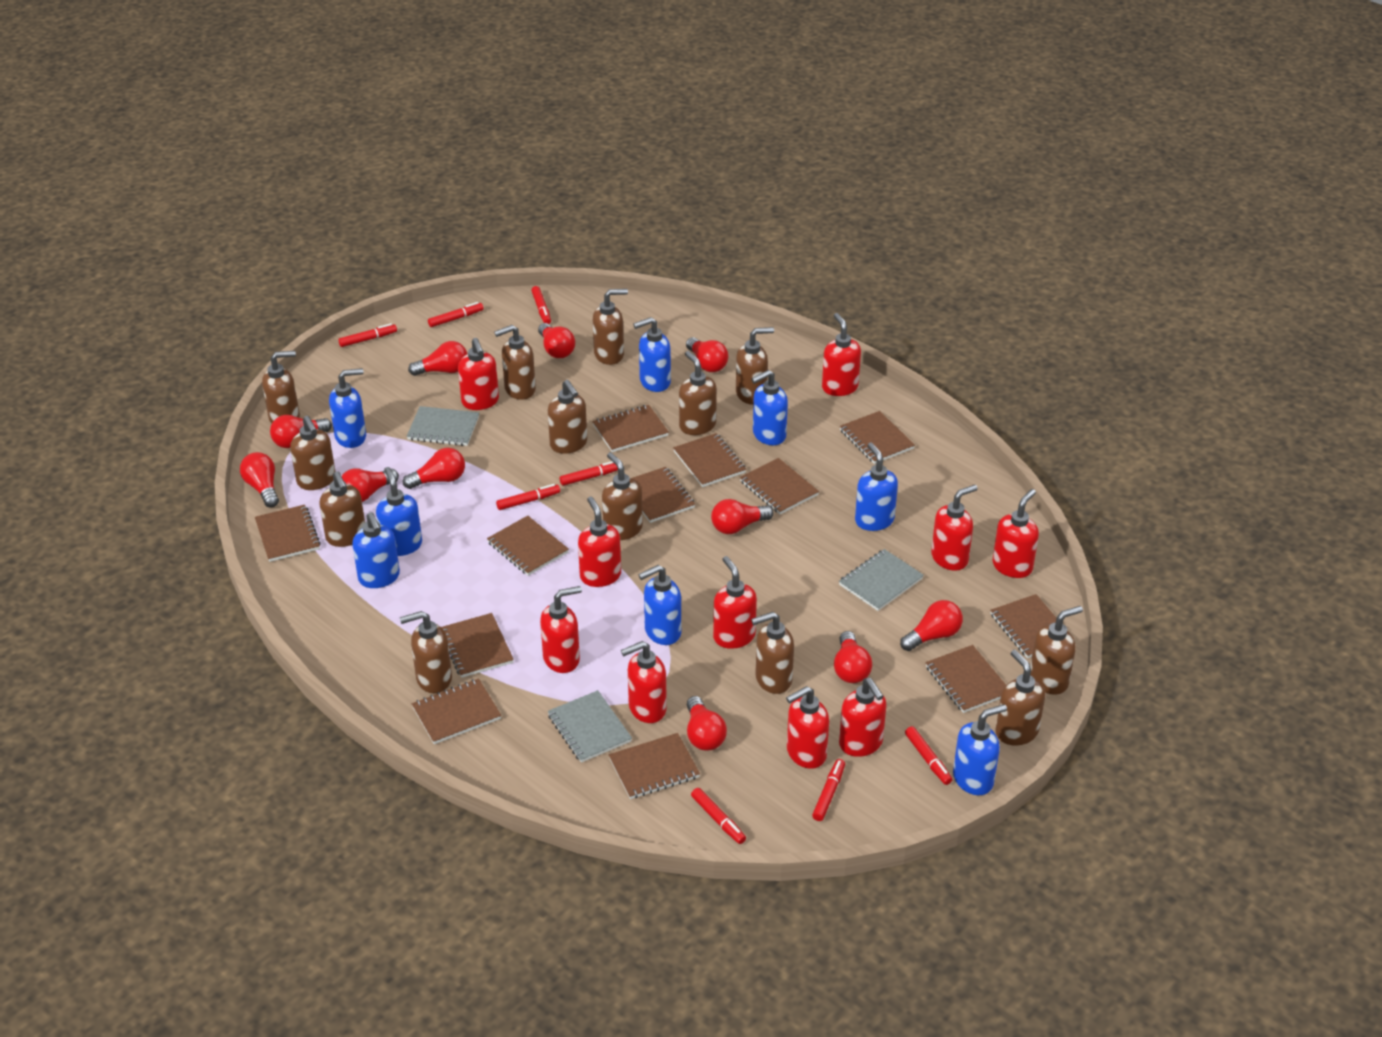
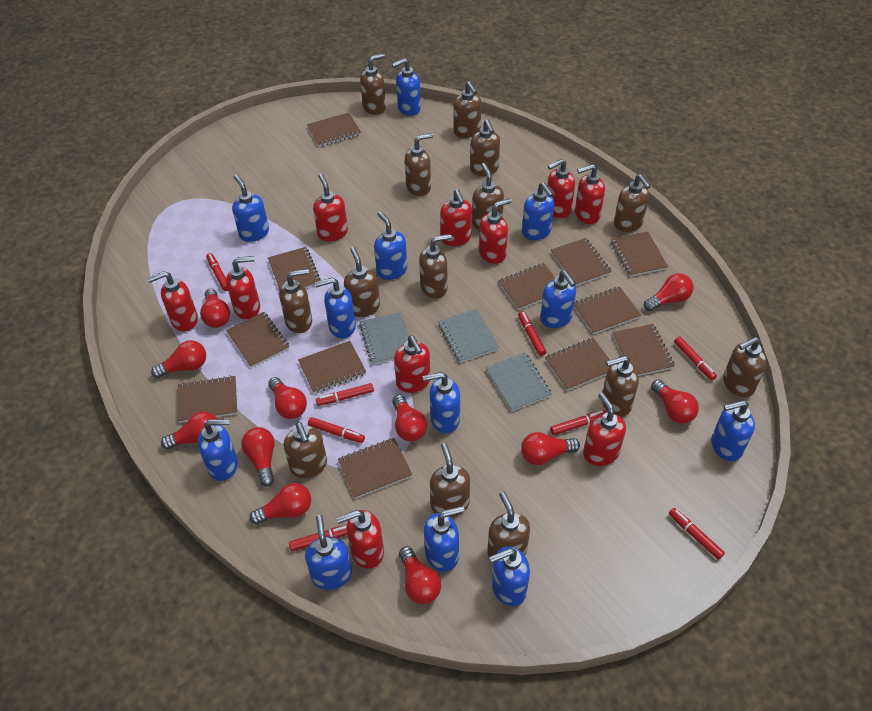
blue soap dispenser: [329,368,366,448] [352,512,400,588] [376,467,422,556] [633,317,671,392] [638,565,681,645] [752,370,788,445] [855,443,898,531] [953,704,1007,795] = 8 -> [198,419,238,481] [232,174,269,242] [305,515,352,590] [315,277,356,339] [374,211,407,280] [392,58,421,116] [423,372,460,433] [424,506,465,572] [489,546,530,606] [522,182,554,240] [540,270,576,328] [711,400,755,461] = 12
brown soap dispenser: [262,351,300,424] [290,416,335,490] [319,471,365,547] [400,611,452,693] [494,325,536,400] [548,380,587,454] [593,289,628,365] [602,452,643,540] [679,351,717,435] [736,327,774,405] [751,612,794,694] [995,650,1045,745] [1030,606,1083,695] = 13 -> [279,269,312,333] [284,422,327,478] [344,247,380,317] [360,54,386,115] [405,133,433,196] [419,234,452,299] [430,443,470,517] [454,81,481,138] [470,119,500,176] [472,163,504,230] [487,491,530,559] [602,356,639,417] [614,174,651,232] [723,337,767,397] = 14

